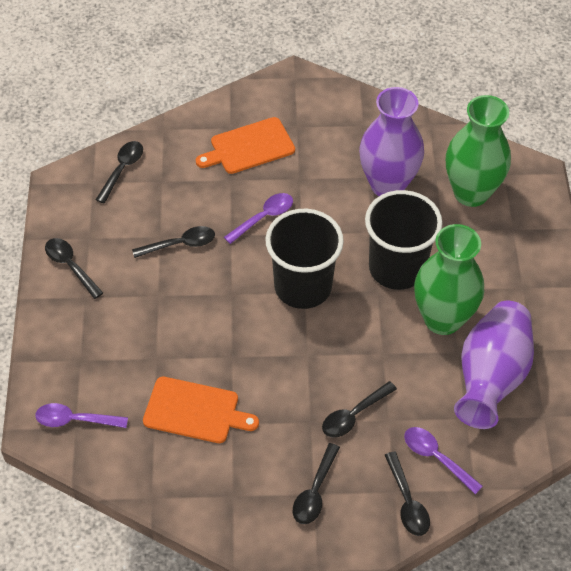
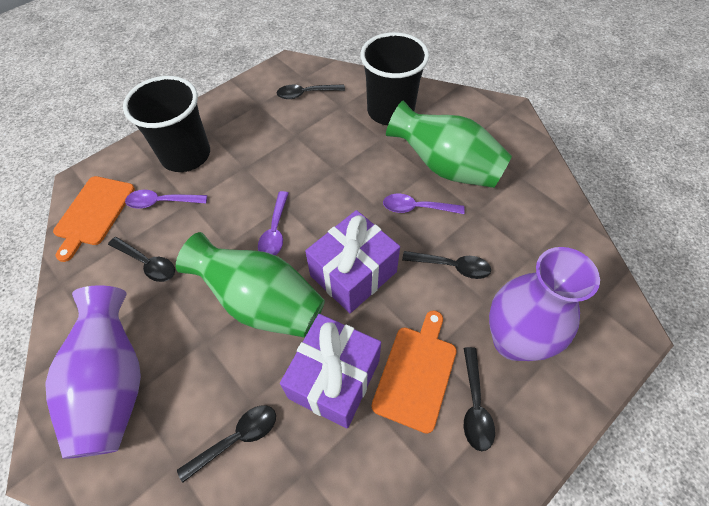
black spoon: [45,238,103,299] [95,141,143,203] [132,226,215,258] [293,443,340,524] [322,381,397,438] [385,452,430,536] = 6 -> [108,237,175,282] [177,405,276,483] [277,84,345,99] [402,251,491,279] [464,347,495,451] = 5
purple gift: none = 0 -> [280,314,381,429] [305,210,400,313] = 2

